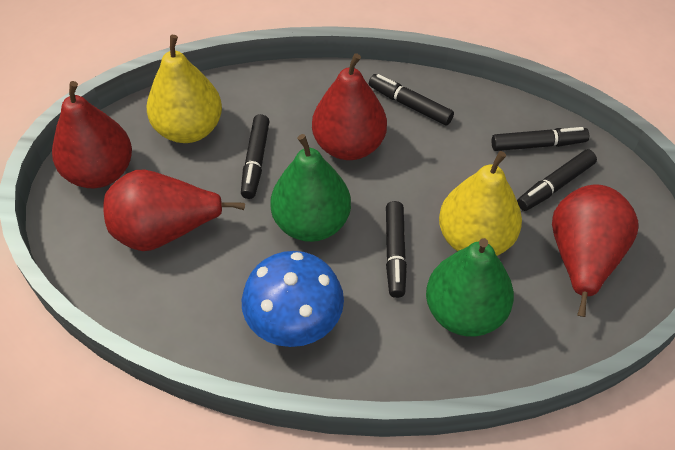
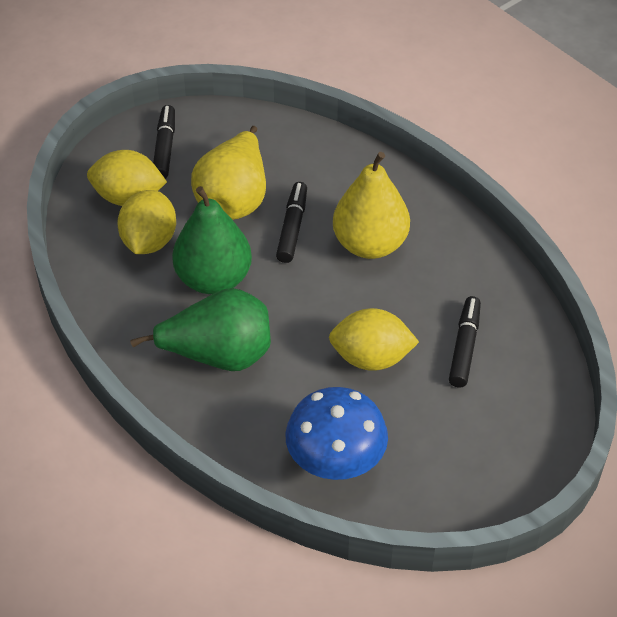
black marker: [241,114,270,199] [369,74,454,125] [386,201,407,298] [492,127,589,151] [517,149,597,211] = 5 -> [153,105,175,179] [276,182,307,263] [449,296,481,388] = 3
red pear: [52,81,132,188] [103,170,245,251] [312,53,387,160] [552,184,639,317] = 4 -> none = 0
yellow lemon: none = 0 -> [87,150,167,206] [117,190,176,254] [329,308,419,371] = 3

